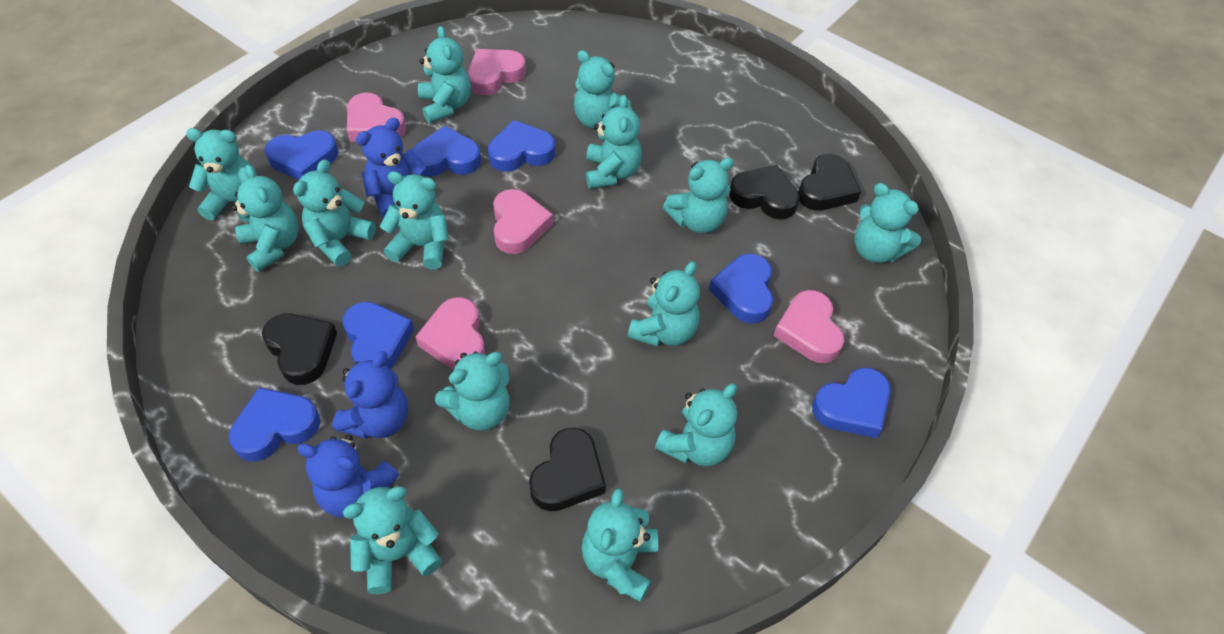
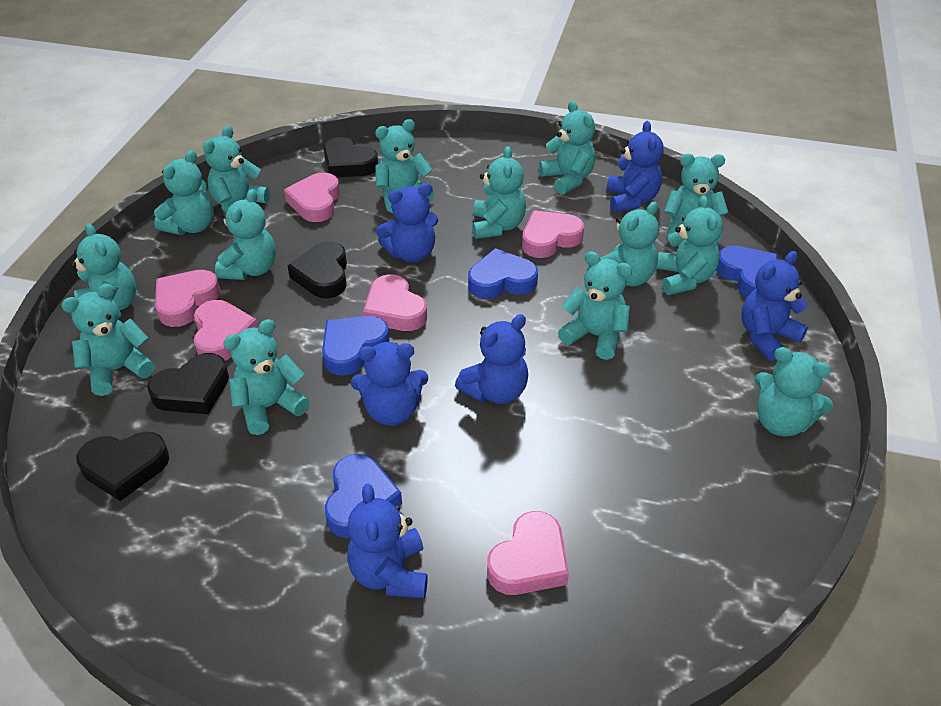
blue heart: [229,387,320,462] [264,130,339,180] [343,302,414,369] [411,126,481,177] [488,120,555,172] [709,253,773,324] [812,367,891,438] = 7 -> [322,316,389,376] [325,454,402,538] [468,248,538,299] [716,246,778,297] = 4
blue teddy bear: [297,435,399,518] [332,351,408,439] [356,118,427,218] = 3 -> [347,484,428,598] [351,342,428,426] [376,183,438,262] [455,314,528,404] [607,121,664,212] [741,251,808,361] = 6
pink heart: [347,93,406,142] [415,297,485,370] [468,49,526,95] [493,189,553,254] [774,290,844,363] = 5 -> [155,270,221,327] [194,300,258,361] [284,172,340,222] [363,274,427,331] [487,511,569,595] [522,210,584,258] = 6

